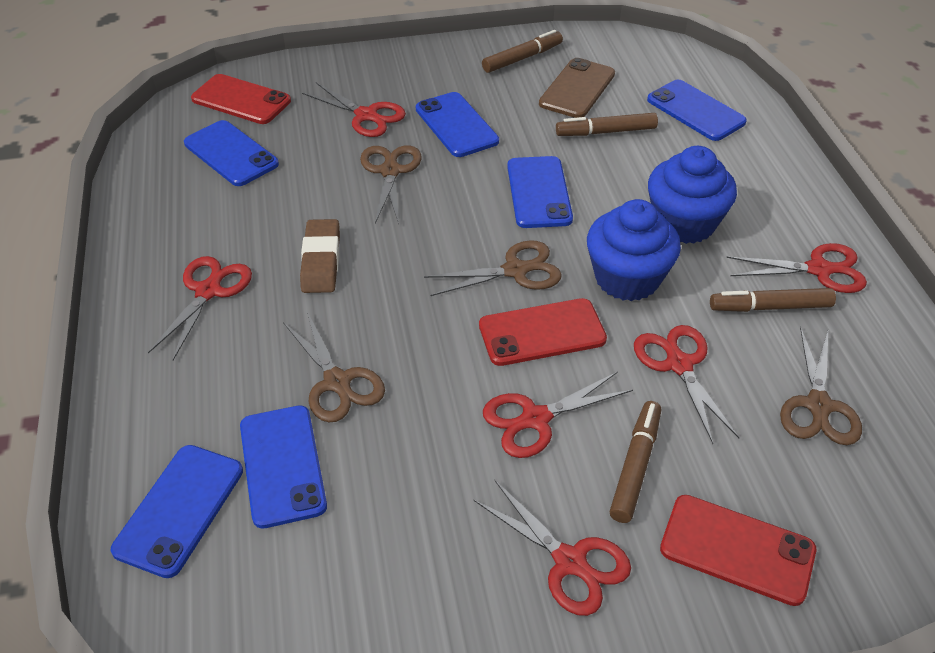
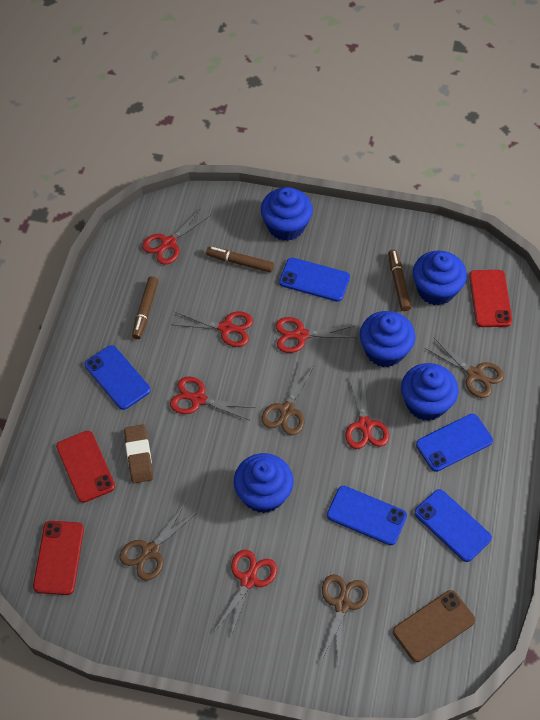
blue cupcake: [587,199,681,301] [648,146,737,244] = 2 -> [234,453,293,513] [261,187,313,241] [360,311,416,367] [401,363,459,421] [413,250,467,305] = 5
blue phone: [111,445,243,578] [184,120,279,186] [240,405,327,529] [416,92,499,157] [507,156,573,228] [647,80,747,141] = 6 -> [85,345,150,410] [279,258,350,302] [327,486,407,545] [414,489,492,562] [416,414,493,472] = 5
brown marker: [482,30,563,73] [556,113,658,136] [609,401,661,523] [710,288,836,312] = 4 -> [132,276,158,339] [206,247,274,273] [388,250,411,311] = 3

